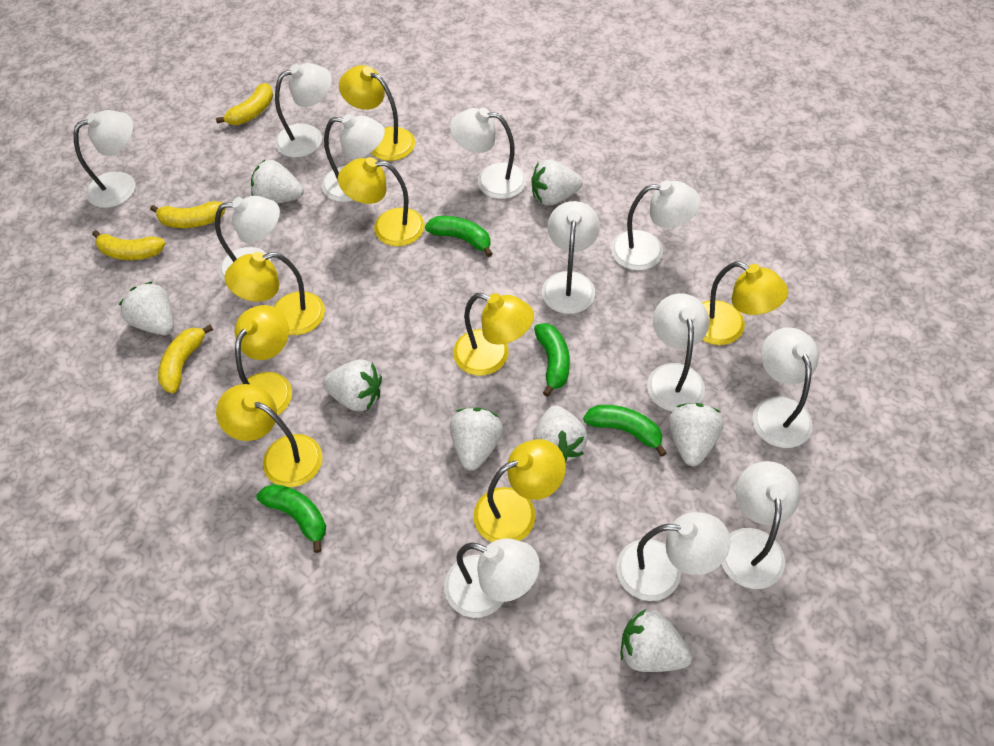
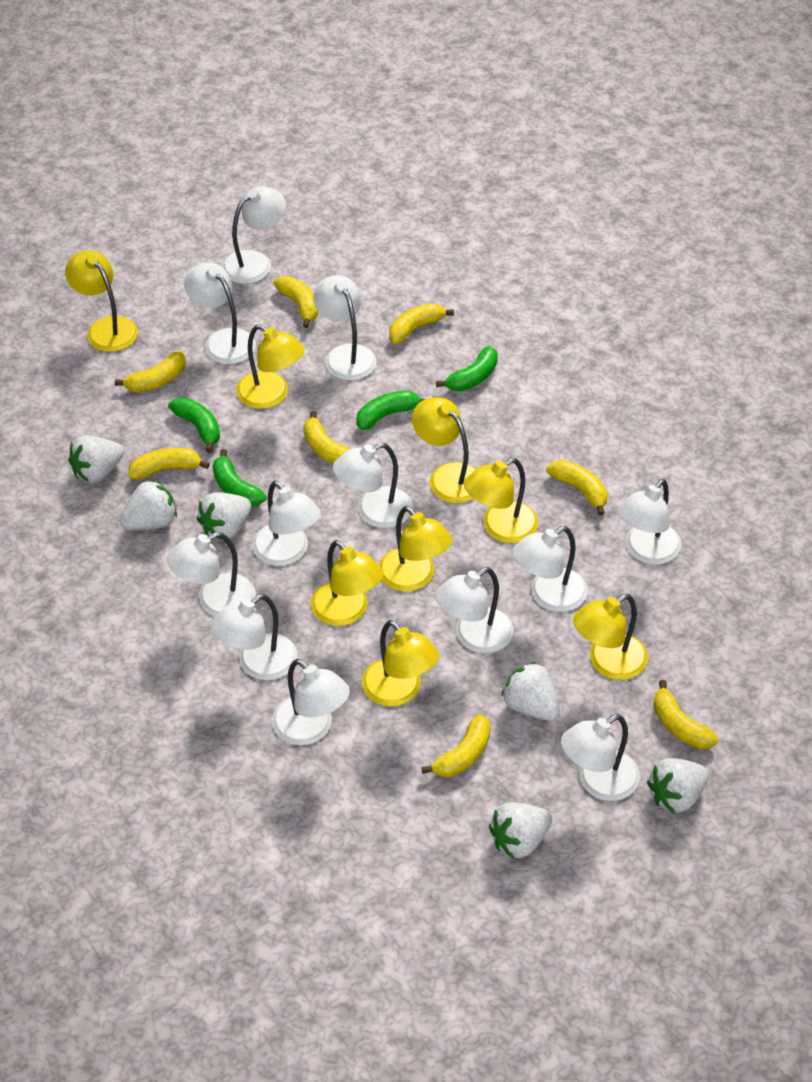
white strawberry: [119,281,174,335] [251,160,304,204] [322,359,382,412] [450,408,503,470] [532,160,583,205] [533,406,588,463] [621,609,692,672] [668,403,723,466] = 8 -> [68,435,124,483] [120,479,177,530] [197,492,251,541] [489,802,552,859] [501,662,560,721] [647,758,709,814] = 6
yellow banana: [92,230,165,260] [150,201,225,228] [158,325,213,393] [216,83,273,125] = 4 -> [115,351,186,393] [129,448,210,480] [273,276,318,328] [303,411,350,464] [389,303,454,344] [421,714,491,777] [546,460,607,516] [653,680,718,749] = 8

